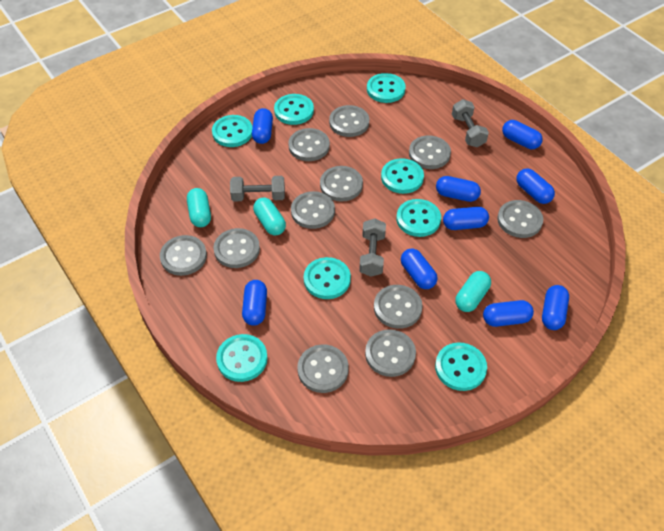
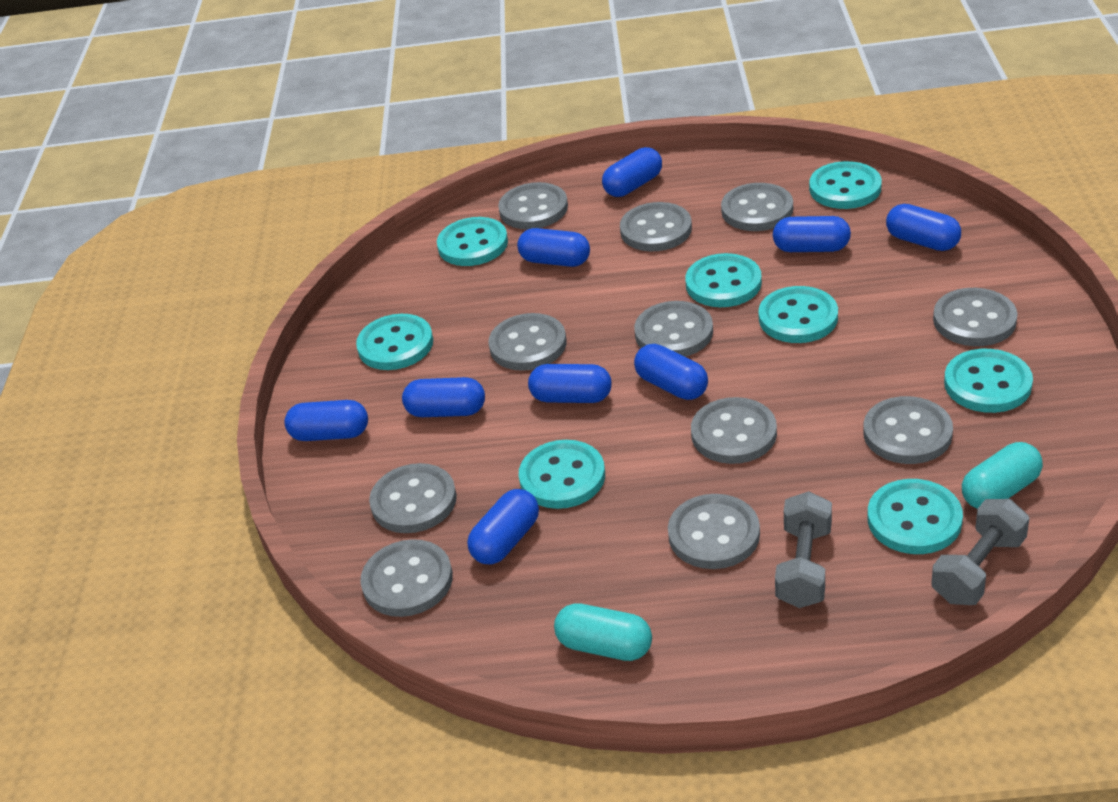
grey dumbbell: [230,176,285,201] [359,219,386,277] [452,99,489,147] = 3 -> [775,491,832,608] [931,499,1029,605] = 2
turquoise capsule: [187,188,211,227] [253,198,286,235] [455,271,491,312] = 3 -> [554,603,652,661] [962,442,1043,509] = 2

